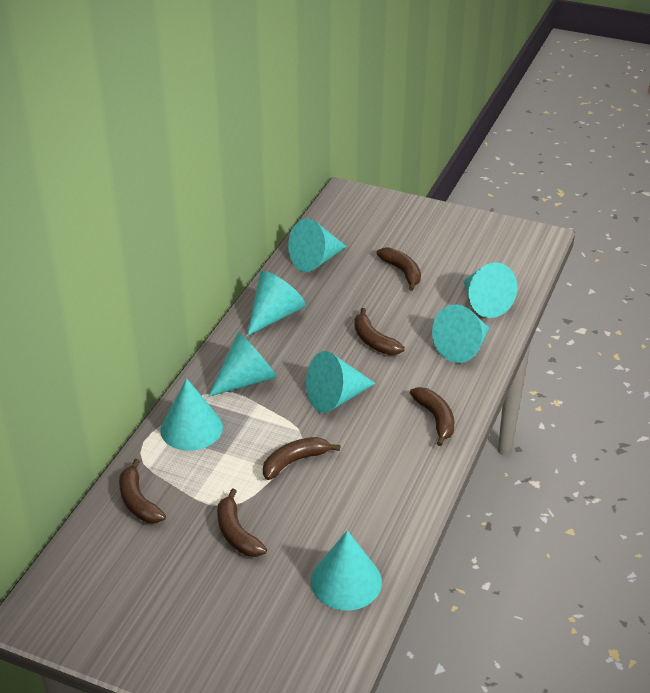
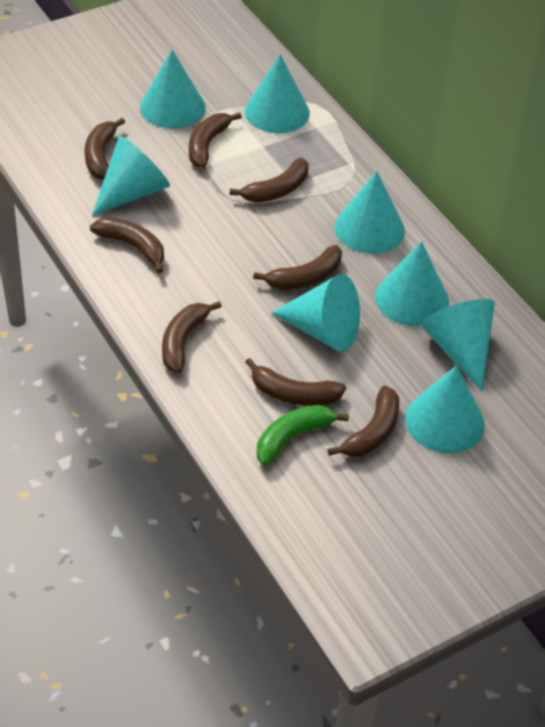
brown banana: [119,459,166,523] [217,488,267,557] [263,437,340,480] [354,308,405,355] [376,247,421,291] [410,387,454,446] = 6 -> [85,118,125,180] [90,217,164,273] [162,301,222,373] [189,112,242,168] [230,158,309,203] [245,358,346,406] [253,245,342,290] [327,385,399,457] = 8
green banana: none = 0 -> [257,405,349,466] = 1

